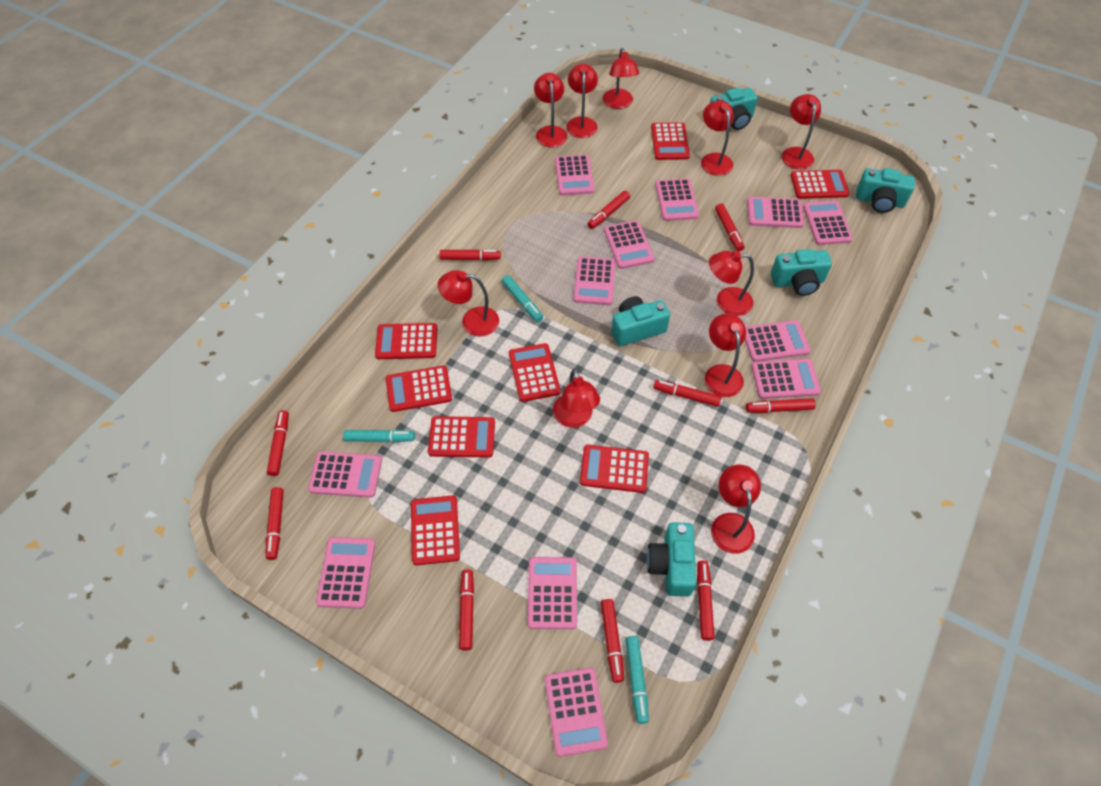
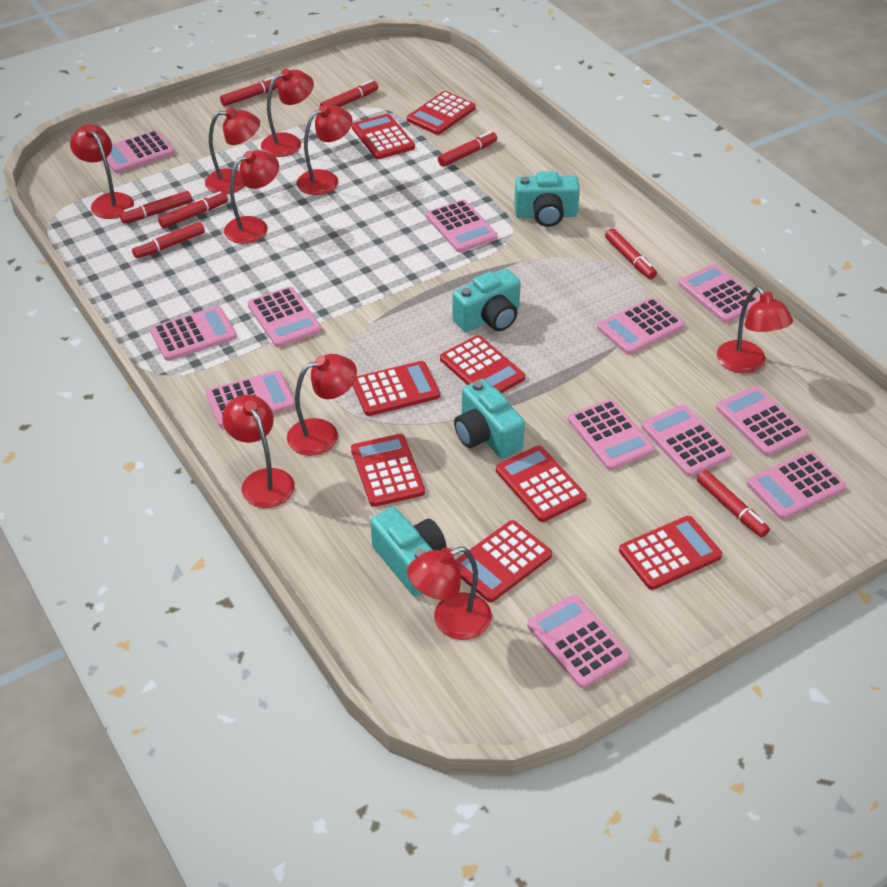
red lamp: [438,270,499,337] [534,73,567,147] [553,369,600,428] [566,64,598,138] [603,48,639,109] [701,100,733,176] [705,313,746,397] [709,251,754,316] [711,465,761,554] [782,94,821,170] = 10 -> [70,124,134,219] [205,108,260,194] [222,395,295,508] [224,150,279,244] [261,69,314,157] [287,354,357,456] [297,105,353,195] [407,547,492,640] [717,286,793,373] = 9
red marker: [266,487,284,560] [267,410,289,476] [440,249,501,261] [459,570,474,650] [587,191,630,229] [601,599,624,683] [653,380,722,407] [697,561,715,641] [715,203,744,251] [746,398,816,413] = 10 -> [120,191,192,223] [132,222,205,258] [158,191,228,228] [220,76,280,106] [320,80,378,107] [438,131,497,167] [605,228,657,279] [697,470,770,537] = 8
turquoise camera: [611,296,670,346] [647,522,697,597] [710,88,758,130] [771,249,832,296] [856,168,915,213] = 5 -> [370,507,446,596] [452,269,521,332] [454,379,525,458] [514,171,580,227] = 4
turquoise marker: [343,430,415,442] [502,275,543,322] [625,636,649,724] = 3 -> none = 0

